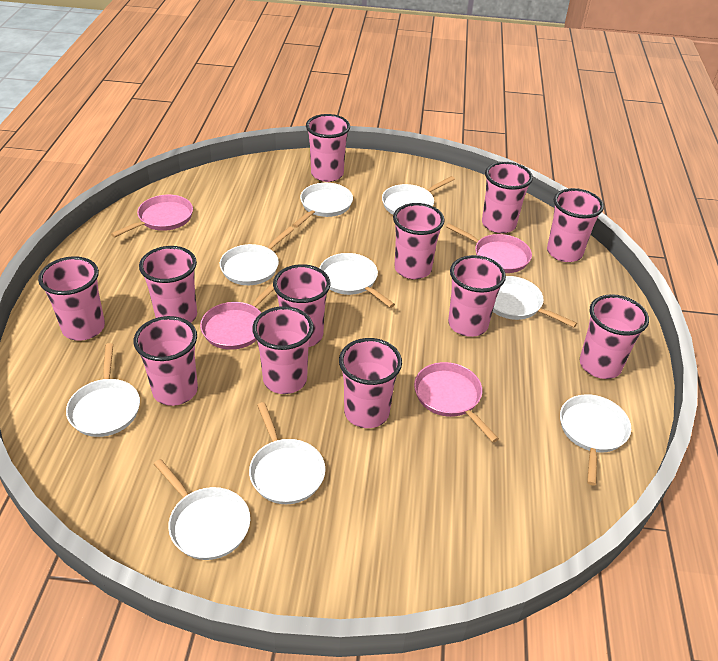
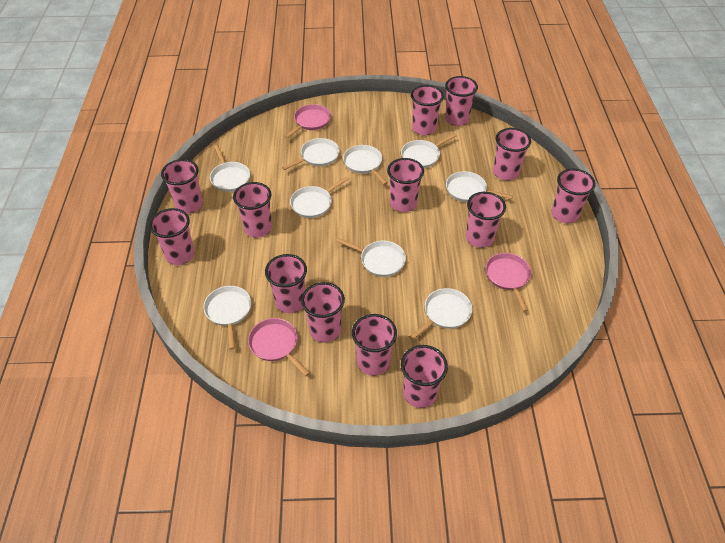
pink cup: [38,256,105,341] [134,316,198,406] [139,246,197,323] [252,306,314,394] [273,264,330,347] [306,114,350,182] [339,338,402,428] [393,203,445,279] [448,255,506,337] [482,162,533,233] [547,188,604,262] [580,294,649,379] = 12 -> [149,208,195,265] [161,159,203,214] [233,182,272,238] [265,254,307,313] [301,282,345,343] [352,314,397,376] [387,158,424,212] [401,345,448,408] [411,85,444,135] [445,76,478,126] [466,192,506,248] [493,128,531,181] [551,169,595,223] = 13
pink pan: [111,195,193,237] [200,283,274,350] [414,362,499,442] [446,223,532,273] = 4 -> [248,318,310,376] [285,104,331,138] [485,253,531,312] = 3

